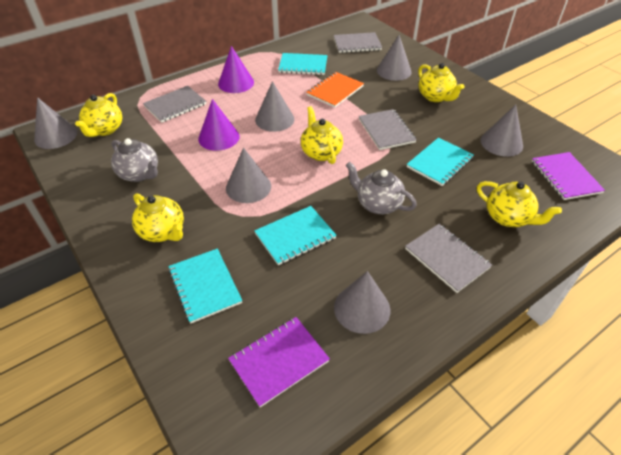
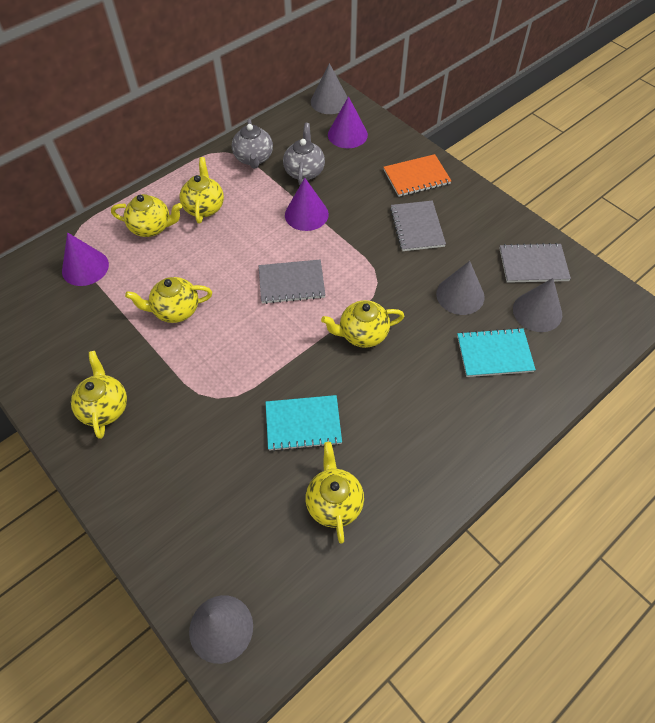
grey cone: [34,97,77,149] [226,148,271,203] [255,81,295,132] [334,271,390,334] [377,35,412,81] [480,105,523,157] = 6 -> [189,595,253,664] [311,63,348,114] [436,261,485,315] [513,278,562,332] = 4
grey notebook: [143,86,206,123] [334,32,382,53] [359,109,417,150] [405,224,492,293] = 4 -> [259,260,325,304] [390,200,446,251] [499,243,571,283] = 3
purple cone: [198,99,239,151] [218,46,254,93] = 2 -> [62,232,109,286] [285,178,329,231] [328,96,368,148] = 3
purple notebook: [228,317,330,407] [532,152,605,200] = 2 -> none = 0
turquoise notebook: [168,249,242,323] [254,206,337,265] [278,53,327,75] [407,137,474,186] = 4 -> [266,395,342,451] [457,328,536,377] = 2
yellow teapot: [75,93,122,137] [132,193,184,242] [301,106,343,164] [418,63,464,102] [477,181,562,227] = 5 -> [71,351,127,439] [111,194,182,237] [125,277,212,323] [180,157,224,224] [306,442,364,544] [321,300,404,348] = 6

